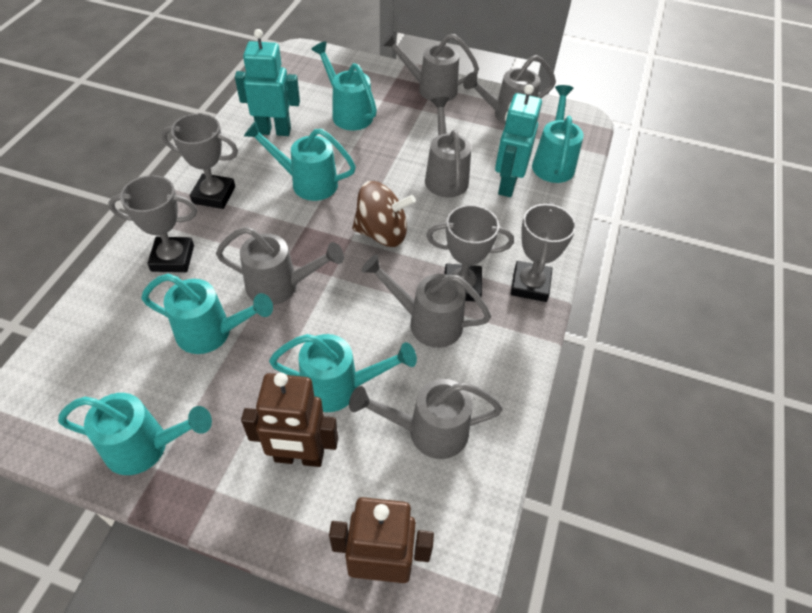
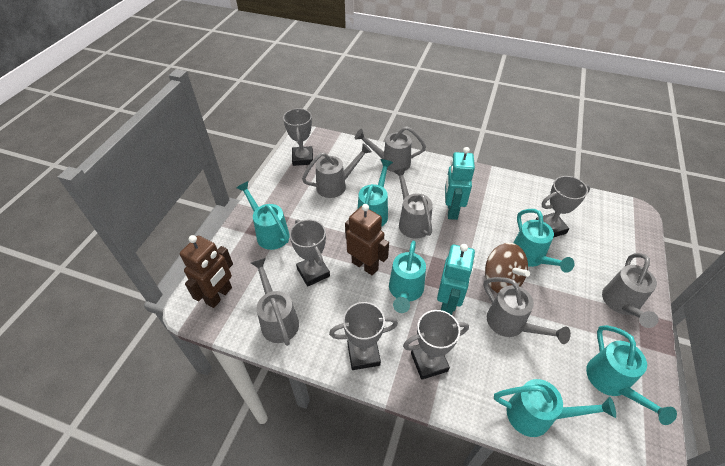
grey trophy: [108,175,197,272] [162,113,238,209] [426,205,514,302] [511,202,576,302] = 4 -> [283,108,313,166] [289,219,330,287] [329,302,398,370] [403,310,469,380] [535,176,590,238] = 5

